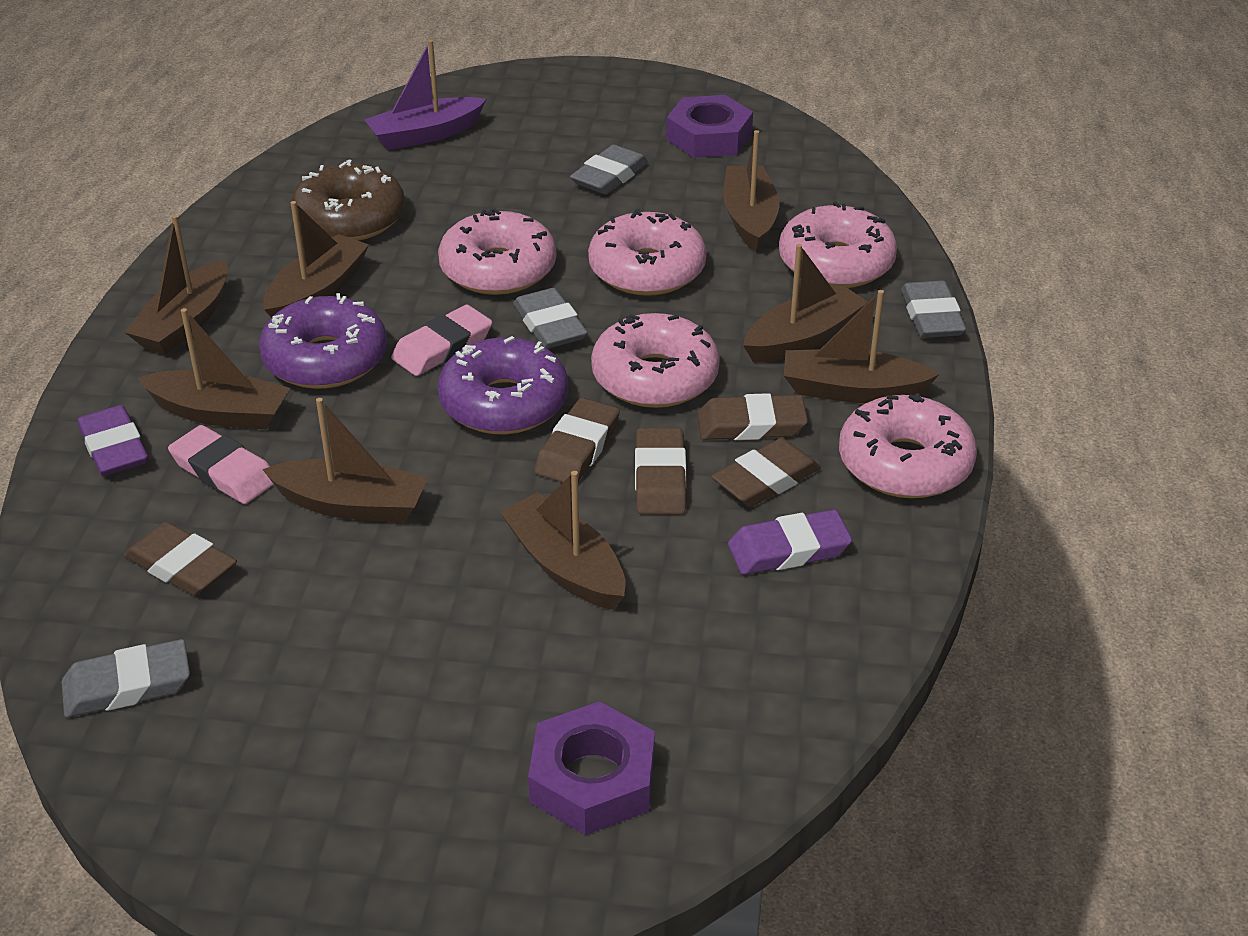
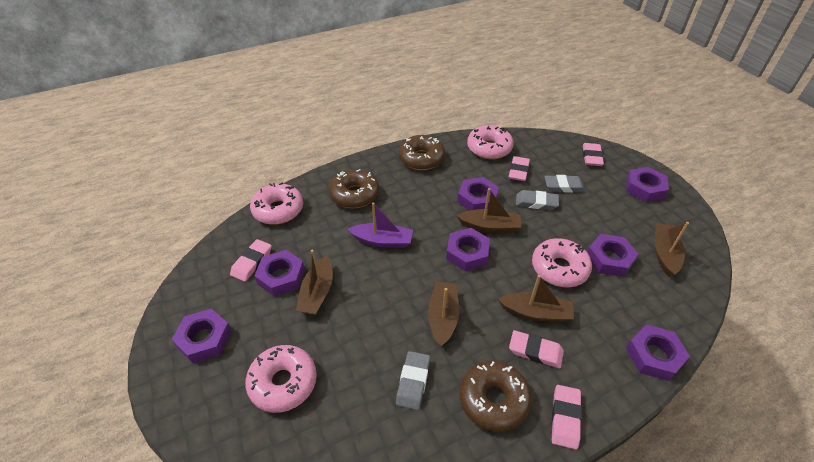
brown boat: [124,215,228,354] [138,308,291,430] [262,398,428,523] [263,201,369,318] [500,471,625,610] [723,130,779,252] [743,244,868,363] [784,290,939,403] = 8 -> [296,250,333,315] [428,282,459,346] [456,188,521,233] [498,275,574,322] [655,222,689,277] = 5
brown donut: [291,160,405,241] = 1 -> [329,169,380,208] [398,135,445,170] [460,361,532,432] = 3
brown eraser: [124,522,237,596] [534,398,620,483] [635,428,686,514] [697,393,808,440] [711,438,821,507] = 5 -> none = 0
grey eraser: [61,639,190,717] [513,288,588,349] [570,145,648,194] [901,281,966,338] = 4 -> [396,351,430,410] [516,190,559,210] [544,175,586,193] = 3
pink donut: [438,208,556,295] [588,209,706,296] [591,313,720,408] [779,202,897,288] [839,393,977,498] = 5 -> [245,345,317,413] [250,182,303,225] [467,125,514,159] [532,238,592,287] = 4
pink eraser: [168,425,274,504] [391,305,492,376] = 2 -> [230,239,272,282] [508,156,530,181] [509,330,564,368] [552,385,582,449] [583,143,604,166] = 5
purple donut: [259,293,387,389] [437,336,568,434] = 2 -> none = 0
purple eraser: [78,405,148,476] [728,510,852,575] = 2 -> none = 0
purple nut: [528,701,655,835] [666,95,753,158] = 2 -> [172,309,232,363] [254,250,305,297] [446,228,490,271] [457,177,499,211] [587,234,638,277] [626,167,669,202] [626,324,690,381] = 7

